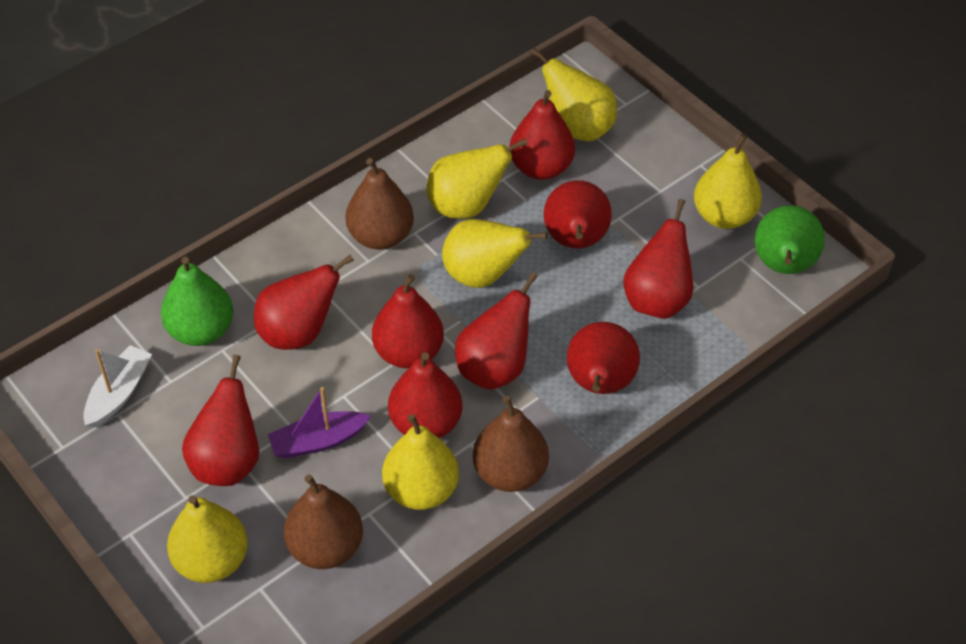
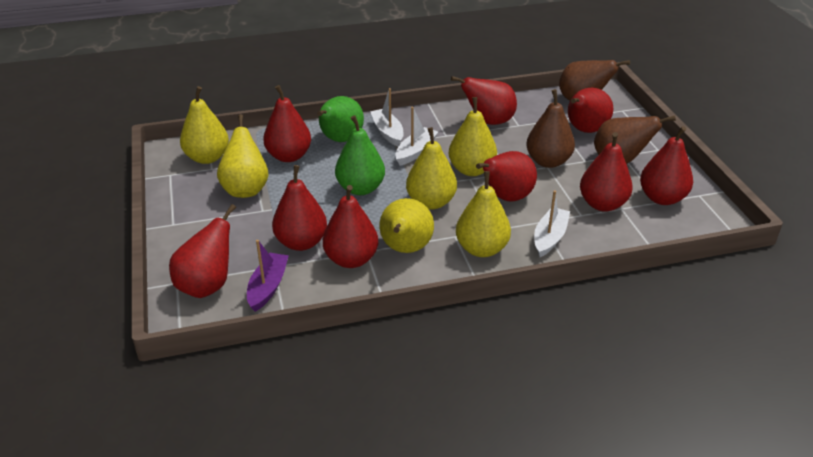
white boat: [83,345,152,428] = 1 -> [370,88,404,147] [395,107,438,166] [534,190,570,257] = 3

